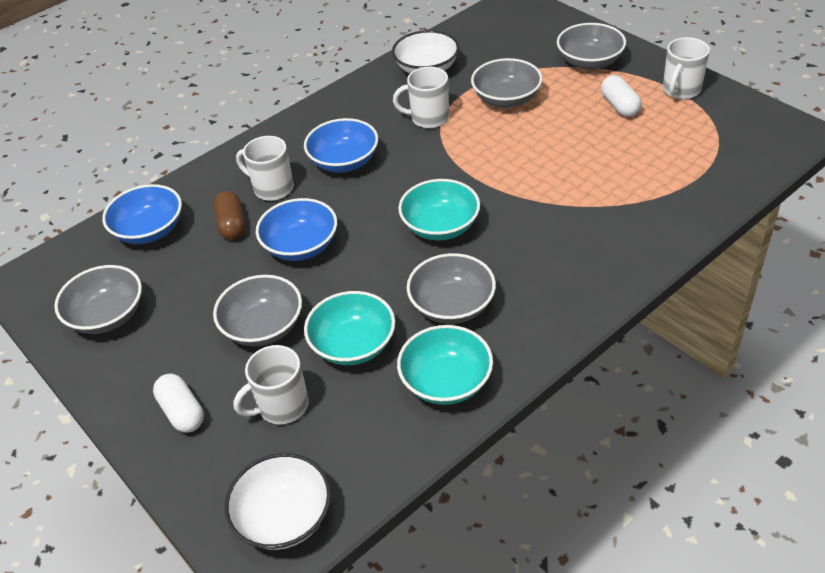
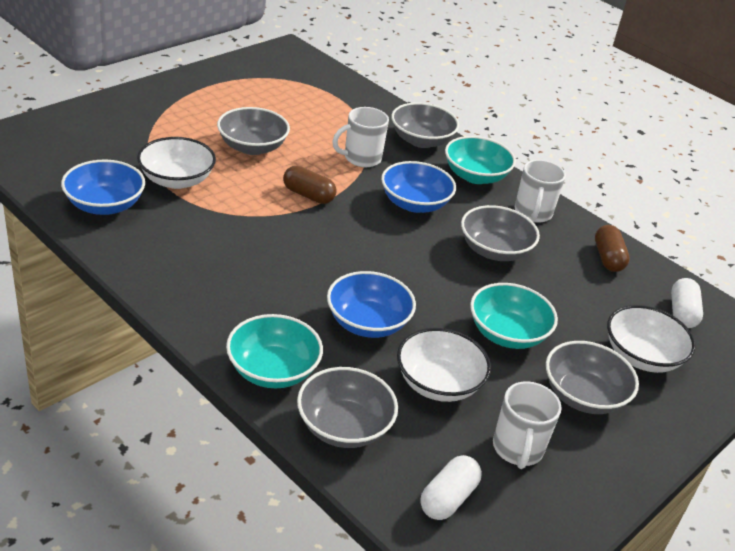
brown capsule: [214,191,245,240] = 1 -> [283,166,337,204] [595,225,630,272] = 2
white bowl: [225,453,331,550] [392,30,459,74] = 2 -> [137,137,216,189] [397,328,491,402] [607,305,696,373] = 3
white mug: [233,345,309,425] [236,136,294,201] [393,67,449,128] [663,37,710,99] = 4 -> [332,107,389,167] [493,381,562,469] [515,160,566,223] = 3

